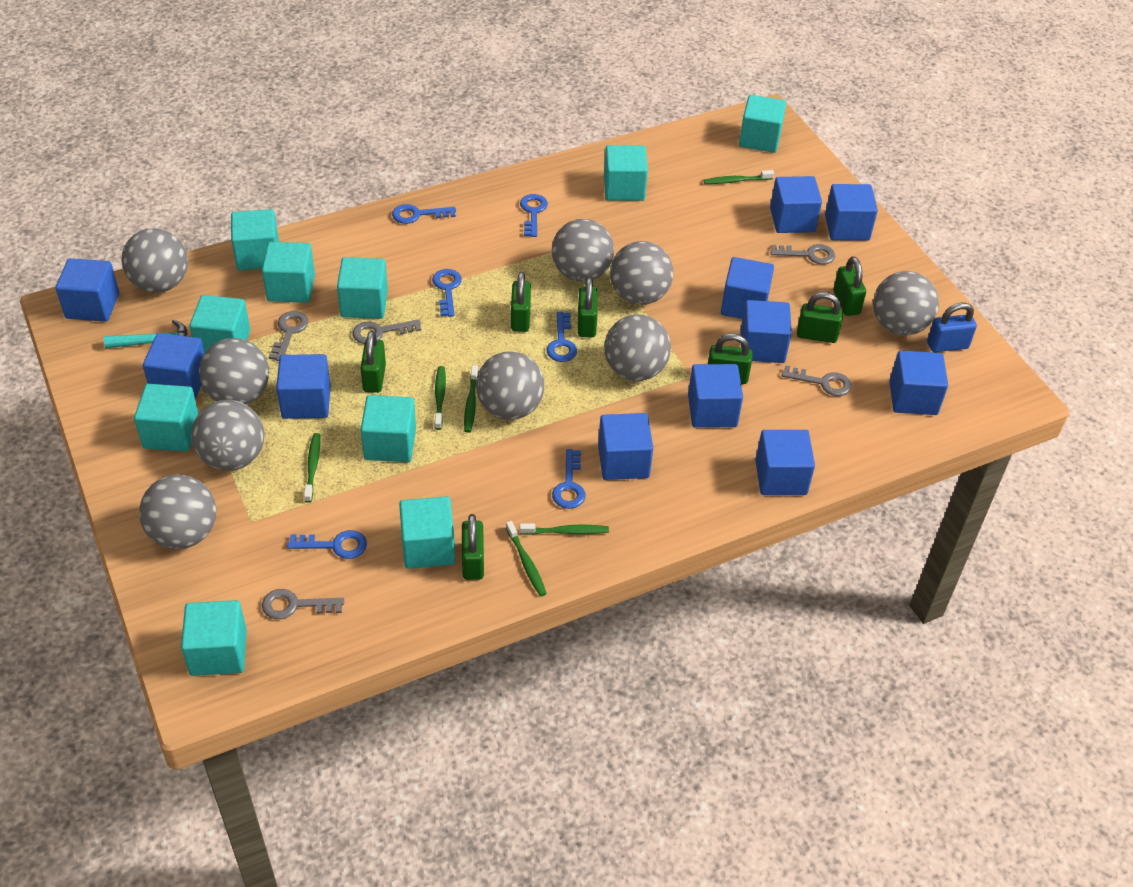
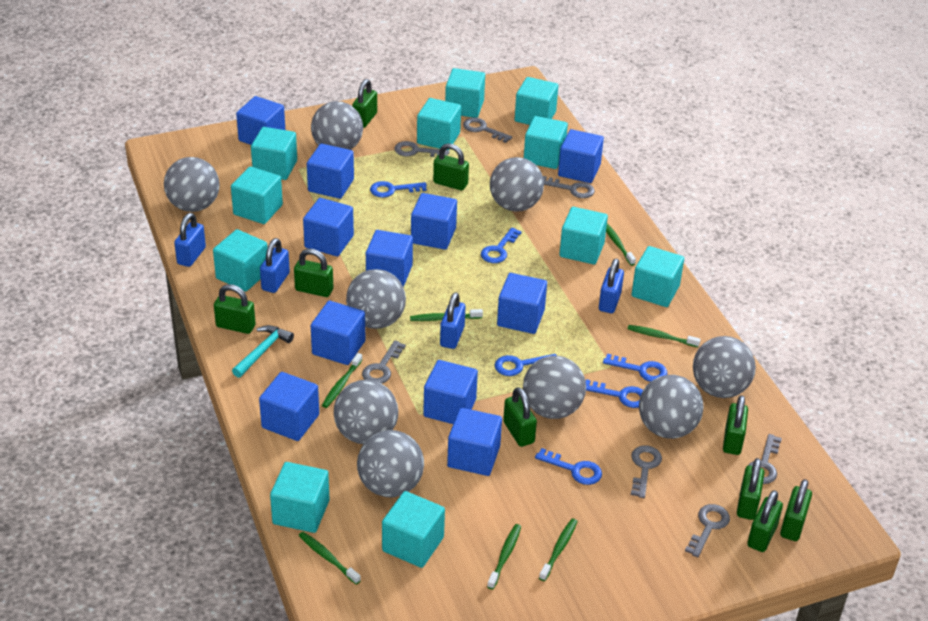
blue padlock: [927,303,977,352] = 1 -> [174,213,206,267] [260,238,290,293] [440,292,465,349] [599,259,624,313] = 4
green padlock: [360,331,386,393] [462,514,484,580] [511,272,531,332] [578,277,598,337] [708,333,753,384] [797,292,843,343] [833,256,866,316] = 7 -> [214,284,255,334] [294,249,333,297] [352,79,377,128] [433,143,469,190] [503,387,537,447] [723,395,748,455] [737,458,765,520] [747,490,783,552] [780,479,812,541] = 9
green toothbrush: [304,433,320,503] [434,366,446,430] [464,365,478,433] [506,521,547,597] [520,523,609,535] [704,170,774,184] = 6 -> [299,532,361,584] [322,353,362,408] [410,309,483,321] [487,524,521,590] [539,518,578,581] [606,224,636,266] [628,325,701,347] = 7
grey key: [262,589,344,619] [269,311,308,361] [352,319,421,344] [770,244,835,265] [781,365,852,396] = 5 -> [362,340,406,384] [394,141,450,157] [463,118,512,143] [543,176,595,198] [631,445,662,498] [685,504,730,557] [749,434,782,484] = 7
turquoise cube: [134,384,199,452] [181,600,247,676] [189,295,250,353] [231,209,279,270] [262,242,315,303] [337,257,388,319] [361,395,416,462] [399,496,455,569] [604,145,648,201] [739,95,786,153] = 10 -> [213,229,268,292] [231,167,283,224] [251,127,297,180] [270,462,330,533] [382,491,445,568] [417,98,461,150] [445,68,485,118] [515,77,558,125] [524,116,568,169] [559,207,608,264] [631,246,684,307] = 11

